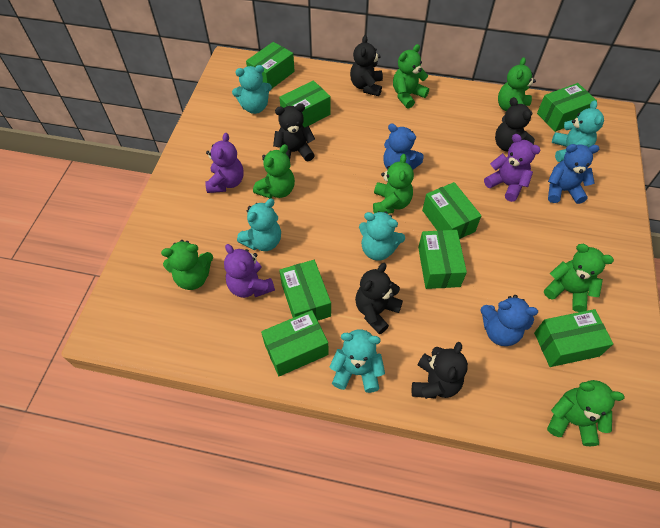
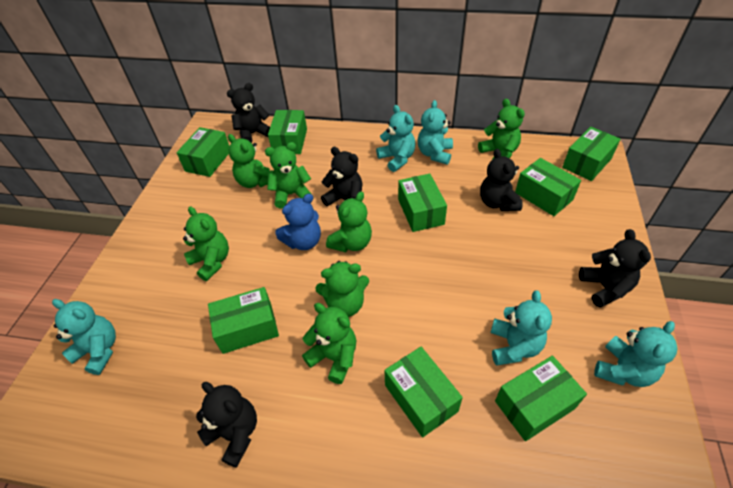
blue teddy bear: [383,124,424,170] [480,295,538,346] [548,144,599,204] = 3 -> [275,194,321,250] = 1
purple teddy bear: [205,133,244,193] [224,244,275,298] [484,134,541,202] = 3 -> none = 0

